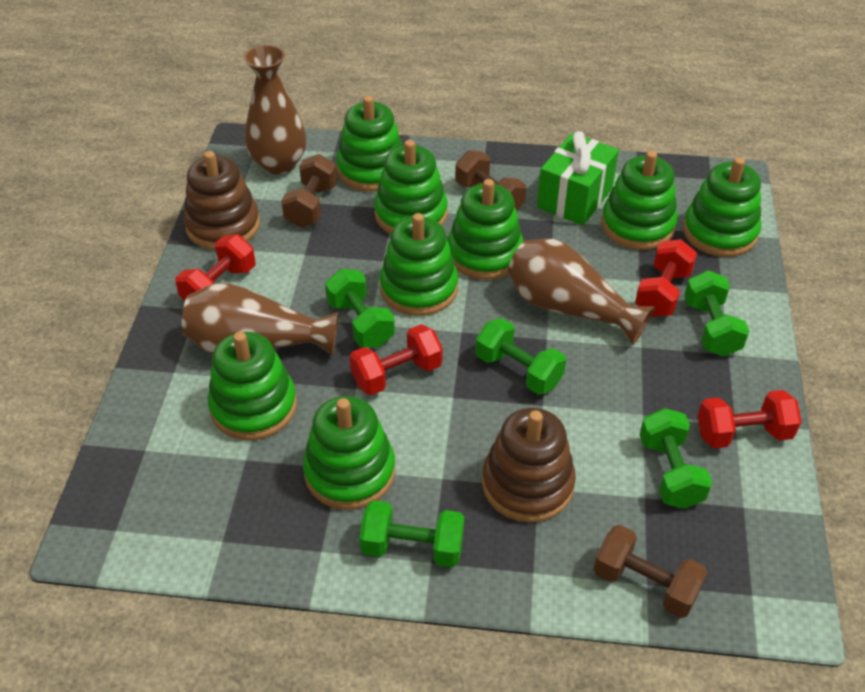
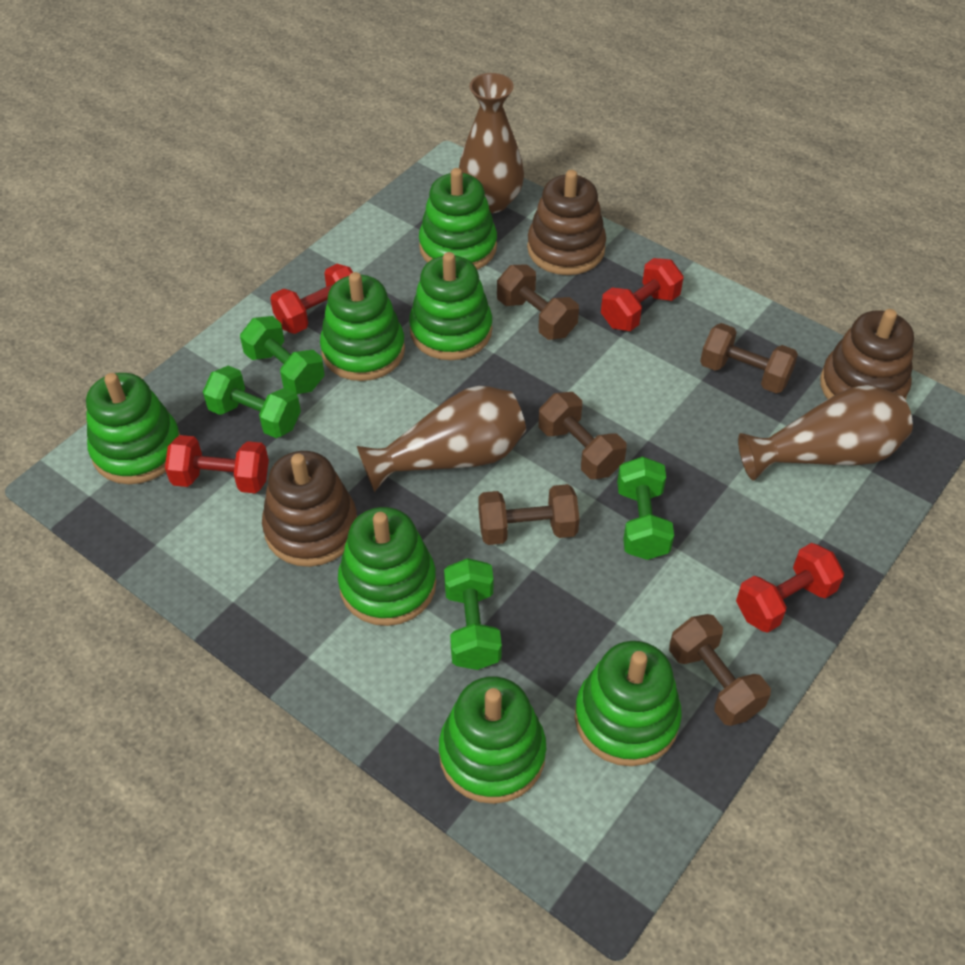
brown dumbbell: [281,154,337,227] [455,150,526,211] [593,525,708,618] = 3 -> [479,484,580,545] [497,264,579,340] [538,392,627,479] [669,614,771,726] [700,323,798,394] = 5
brown stacking toy: [183,151,260,250] [482,408,576,523] = 2 -> [262,451,357,567] [527,170,606,275] [820,309,914,400] = 3
green dumbbell: [325,269,395,347] [360,500,464,567] [475,318,566,395] [639,408,712,509] [684,270,749,356] = 5 -> [203,366,301,438] [240,316,325,394] [444,558,502,670] [617,456,674,560] = 4
green gift: [537,131,619,225] = 1 -> none = 0
green stacking toy: [207,332,297,440] [303,396,395,510] [336,96,403,191] [374,140,448,234] [379,213,458,316] [448,179,524,280] [601,151,678,250] [683,157,761,257] = 8 -> [86,373,180,484] [320,272,405,381] [338,507,436,626] [409,252,492,360] [419,168,497,270] [439,676,546,804] [575,641,682,766] = 7

